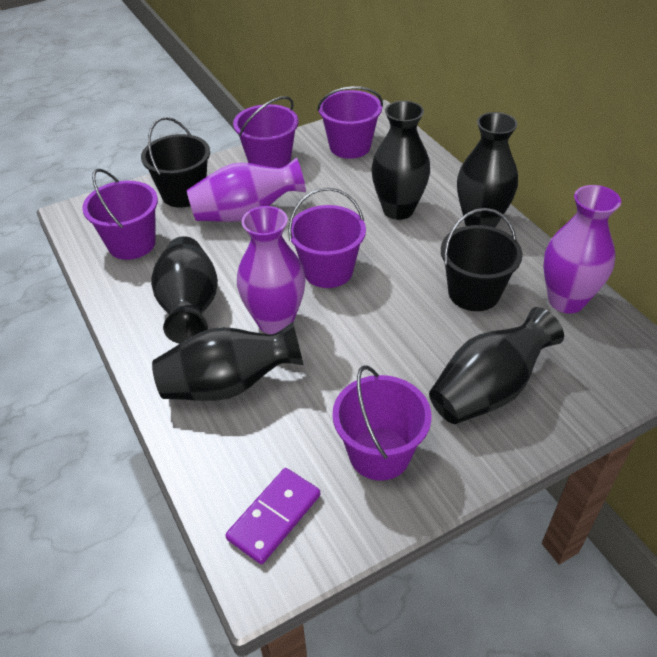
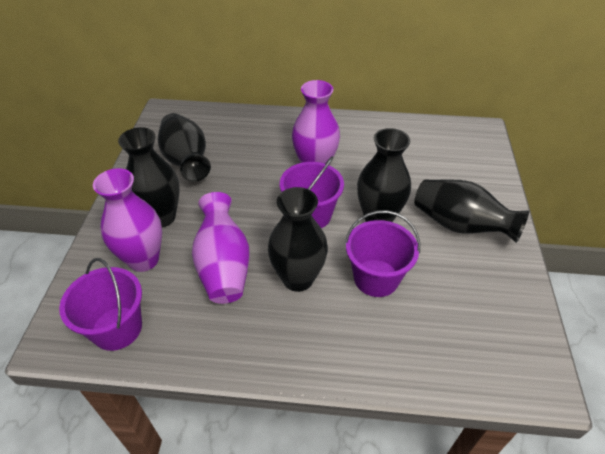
black bucket: [141,117,210,208] [441,208,523,311] = 2 -> none = 0
purple bucket: [82,169,158,260] [233,96,299,168] [288,187,366,288] [317,86,383,159] [332,366,432,481] = 5 -> [59,258,142,351] [280,156,344,228] [345,210,420,297] = 3
purple domino: [225,468,320,564] = 1 -> none = 0

